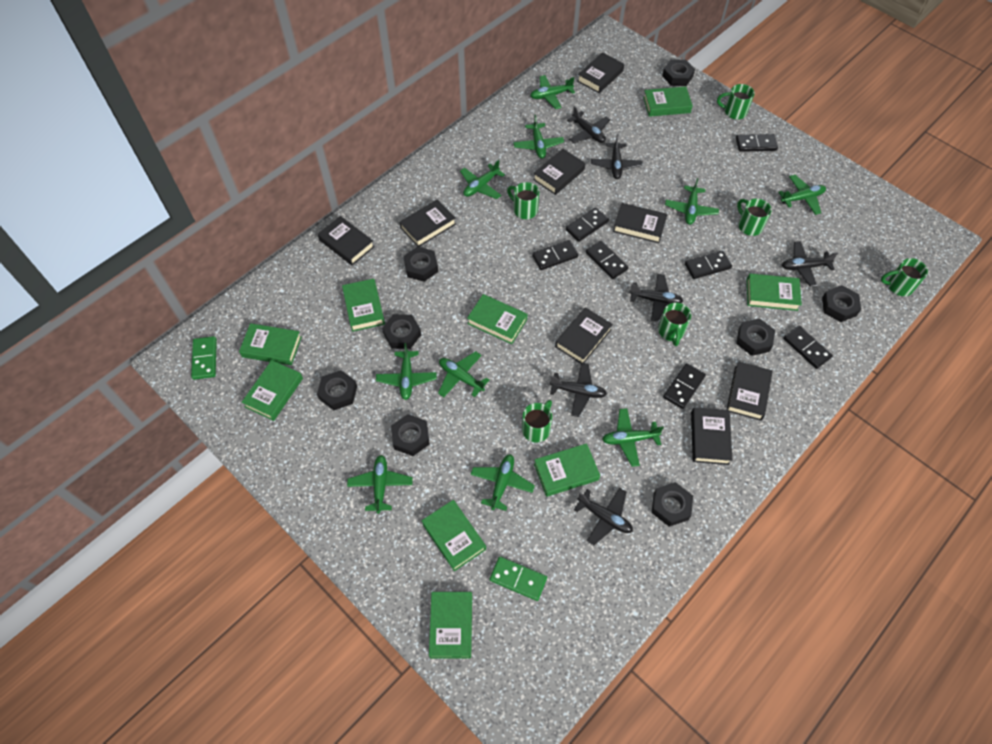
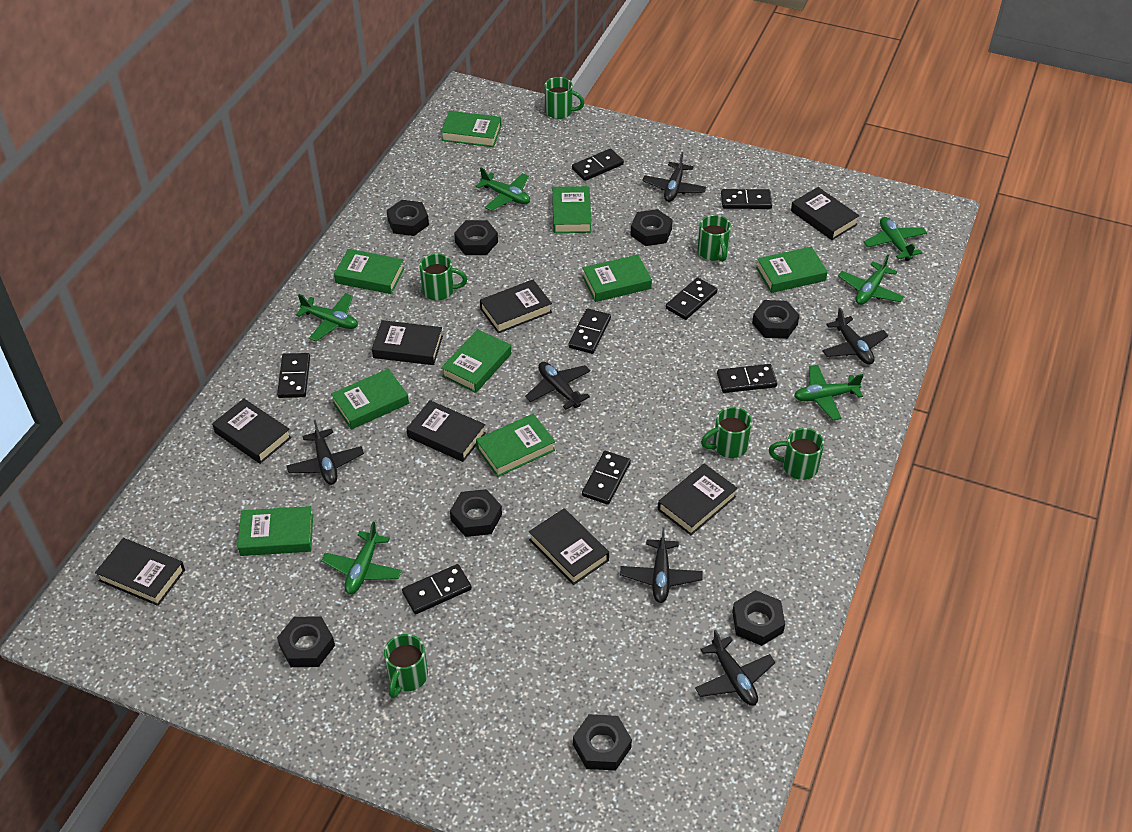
black domino: [532,240,578,270] [566,207,609,242] [586,241,629,279] [663,363,706,409] [685,251,732,279] [736,134,778,152] [783,325,833,369] = 7 -> [277,353,310,398] [402,564,472,614] [568,308,611,354] [572,148,624,181] [582,451,631,505] [666,277,717,320] [717,364,777,393] [721,189,772,209] = 8
green domino: [191,336,217,380] [490,556,547,601] = 2 -> none = 0
green plane: [347,455,413,514] [376,343,437,400] [438,351,489,397] [460,160,505,199] [471,454,535,511] [513,115,564,159] [530,75,575,109] [602,408,664,467] [665,178,719,225] [779,175,826,215] = 10 -> [296,293,358,342] [321,522,402,594] [476,168,530,211] [794,365,864,420] [838,254,905,305] [864,217,927,261] = 6

